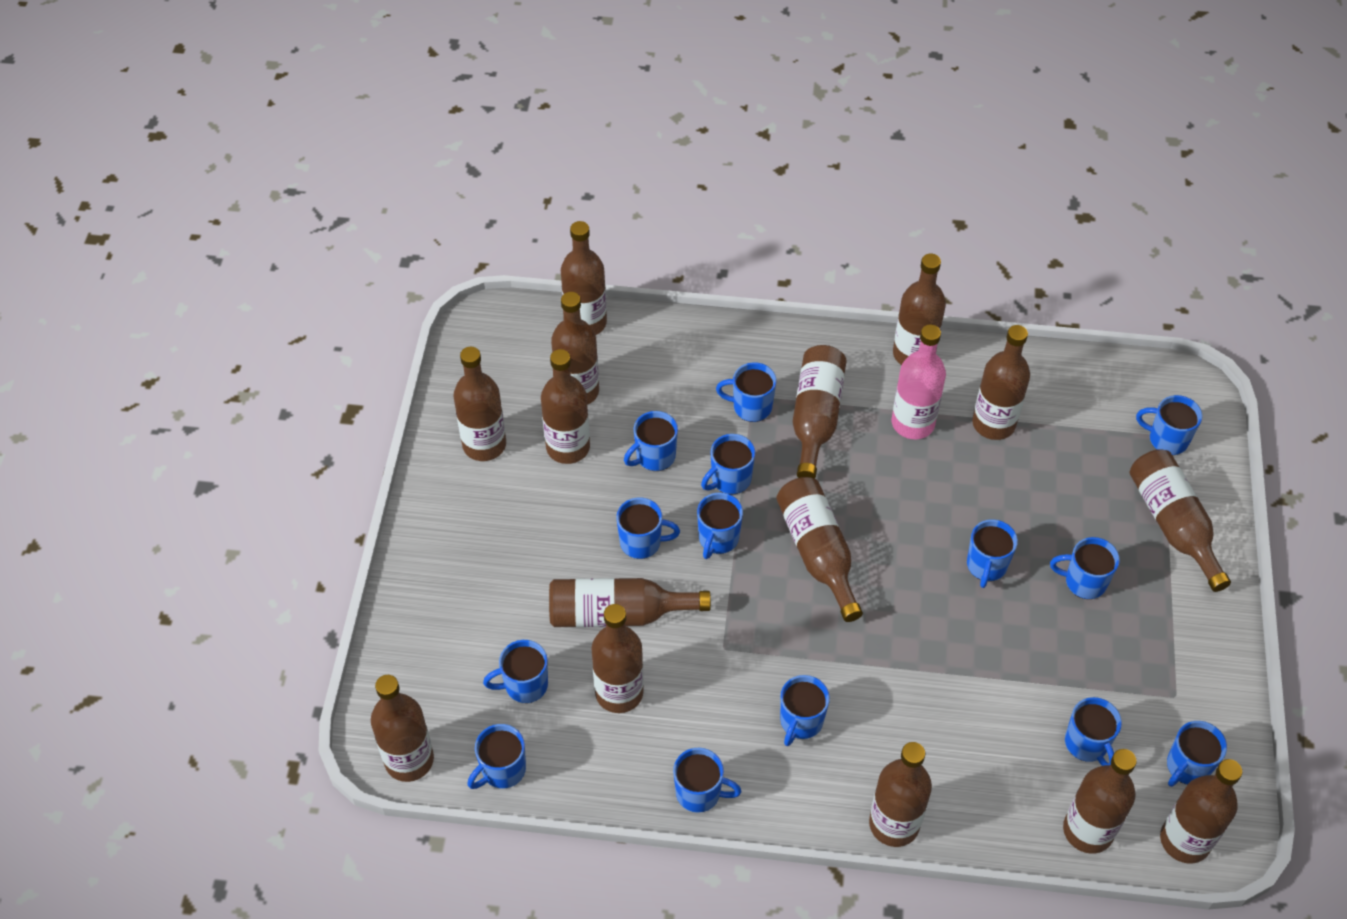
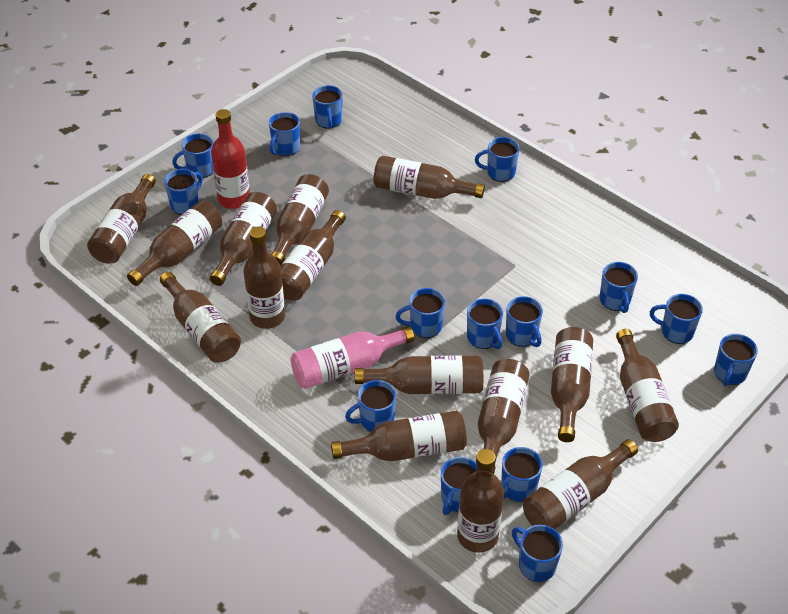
blue mug: [468,724,526,789] [483,640,548,703] [616,497,680,559] [624,411,678,471] [673,748,741,813] [697,492,743,559] [701,434,755,494] [716,362,776,422] [780,675,830,746] [967,519,1018,588] [1050,537,1120,599] [1065,697,1122,766] [1136,395,1203,455] [1167,721,1227,787] = 14 -> [164,169,203,215] [172,133,214,178] [269,112,300,156] [312,85,343,129] [345,380,396,432] [396,288,445,338] [441,457,477,515] [467,299,503,349] [475,137,520,182] [501,447,543,502] [506,296,543,347] [512,525,563,582] [600,262,638,313] [650,294,703,344] [714,334,758,387] = 15
red bottle: none = 0 -> [211,109,250,209] = 1

